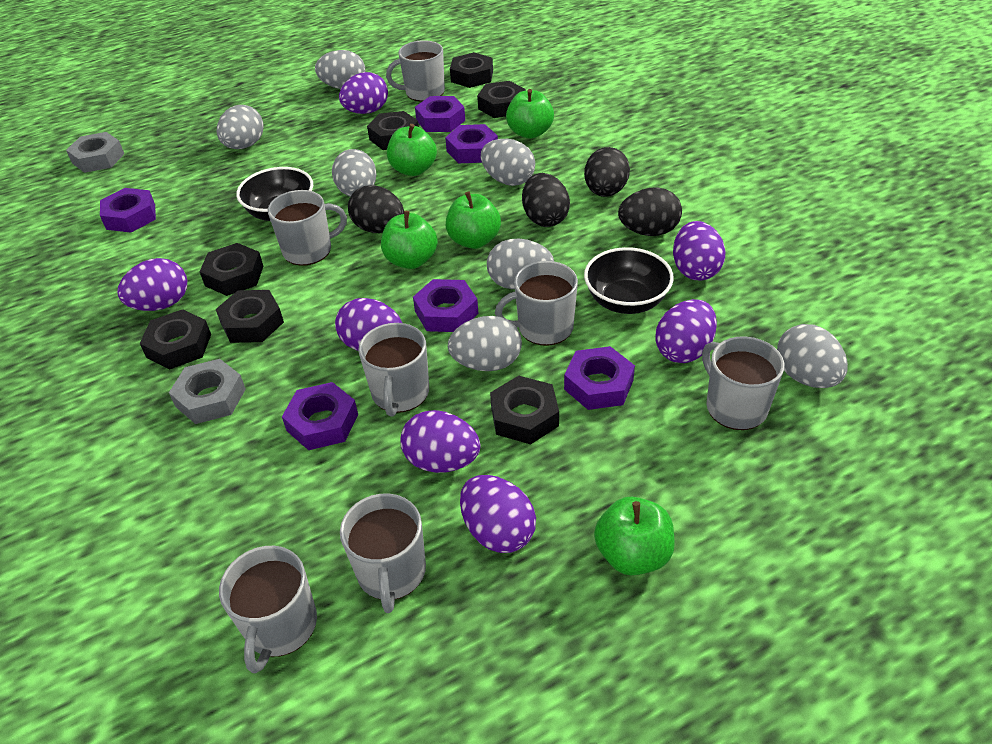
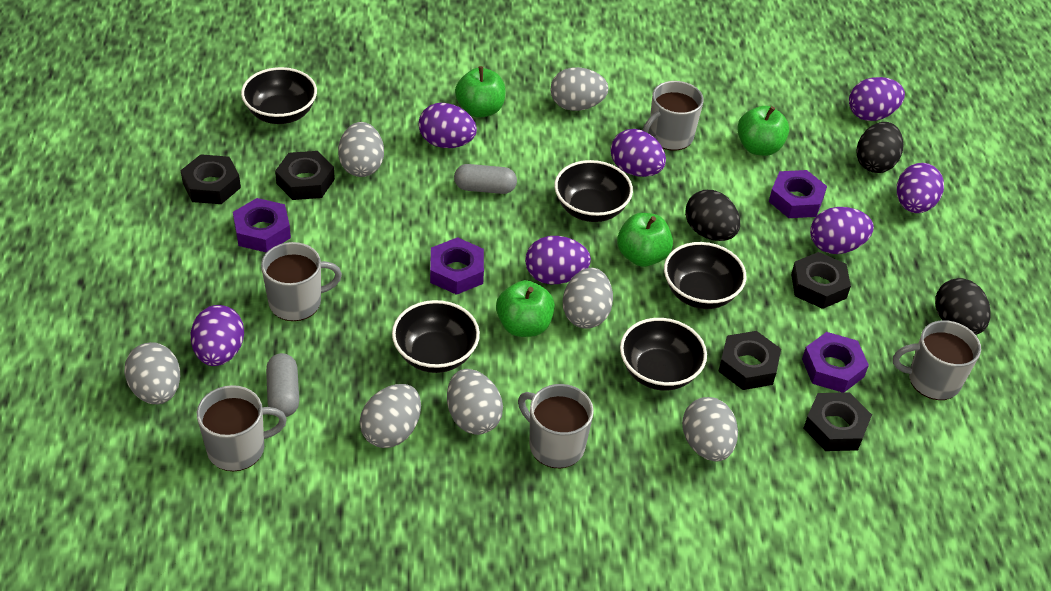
black bowl: [236,167,313,221] [584,247,674,314] = 2 -> [241,67,317,124] [392,300,480,373] [554,160,633,222] [620,318,707,391] [664,242,746,309] = 5
black egg: [348,185,404,233] [522,173,570,227] [584,147,630,197] [618,188,682,236] = 4 -> [685,190,740,241] [856,122,903,173] [935,278,991,335] = 3
black nut: [140,309,211,370] [200,243,264,296] [216,290,284,343] [367,111,419,150] [450,52,493,88] [477,81,526,118] [490,376,559,445] = 7 -> [181,154,241,204] [275,151,335,200] [718,331,781,390] [791,252,851,309] [803,392,872,451] = 5
green apple: [381,211,438,269] [387,124,437,176] [446,191,501,249] [506,89,554,139] [594,497,675,576] = 5 -> [455,66,505,118] [496,280,555,337] [617,213,673,267] [737,106,789,156] = 4
grey capsule: none = 0 -> [266,353,299,417] [454,164,517,194] = 2
grey mug: [219,546,317,673] [268,190,347,266] [340,494,426,613] [358,323,429,417] [386,40,445,101] [495,261,578,346] [702,336,784,430] = 7 -> [197,385,287,471] [261,242,342,321] [518,384,594,468] [642,81,704,151] [893,320,981,400] = 5
grey nut: [66,132,124,173] [169,359,246,424] = 2 -> none = 0
purple nut: [100,188,156,233] [282,382,358,450] [413,279,479,332] [415,96,465,132] [445,124,498,163] [564,346,635,410] = 6 -> [233,198,291,253] [430,237,484,295] [769,170,827,218] [802,332,869,393] = 4

